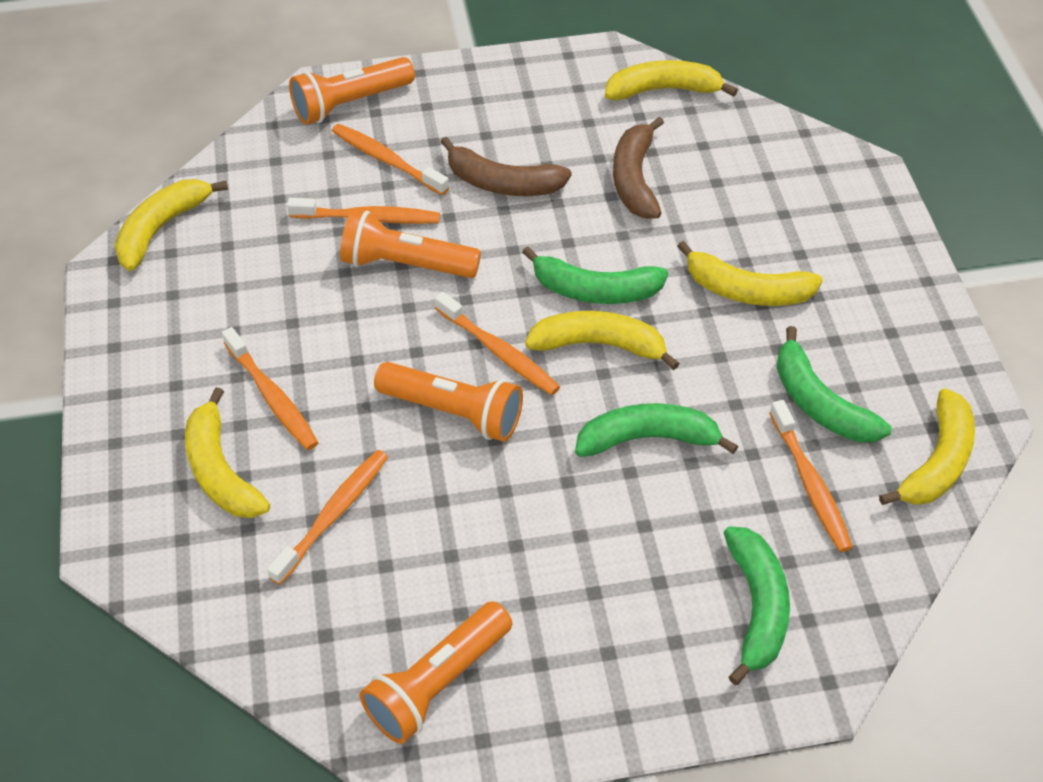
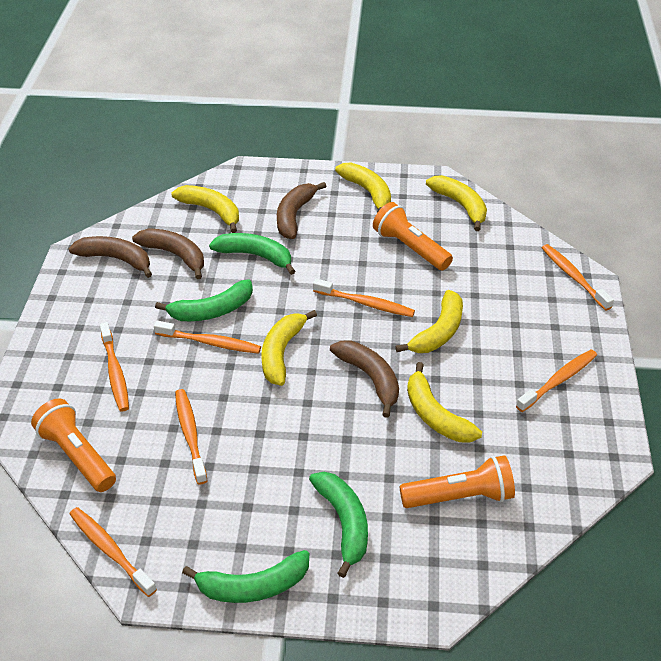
brown banana: [441,137,572,196] [613,117,664,219] = 2 -> [69,236,152,278] [132,228,204,279] [277,182,326,239] [330,340,399,418] = 4
orange flashlight: [289,57,415,125] [340,210,481,278] [360,601,512,744] [374,362,523,442] = 4 -> [31,398,116,492] [373,202,453,271] [399,455,515,508] = 3
orange toothbrush: [222,327,319,450] [267,450,388,585] [287,198,440,224] [332,124,449,195] [434,292,560,395] [769,400,853,552] = 6 -> [69,507,157,597] [100,322,129,411] [154,321,261,354] [175,389,207,484] [313,279,415,317] [516,349,597,412] [542,244,614,311] = 7

